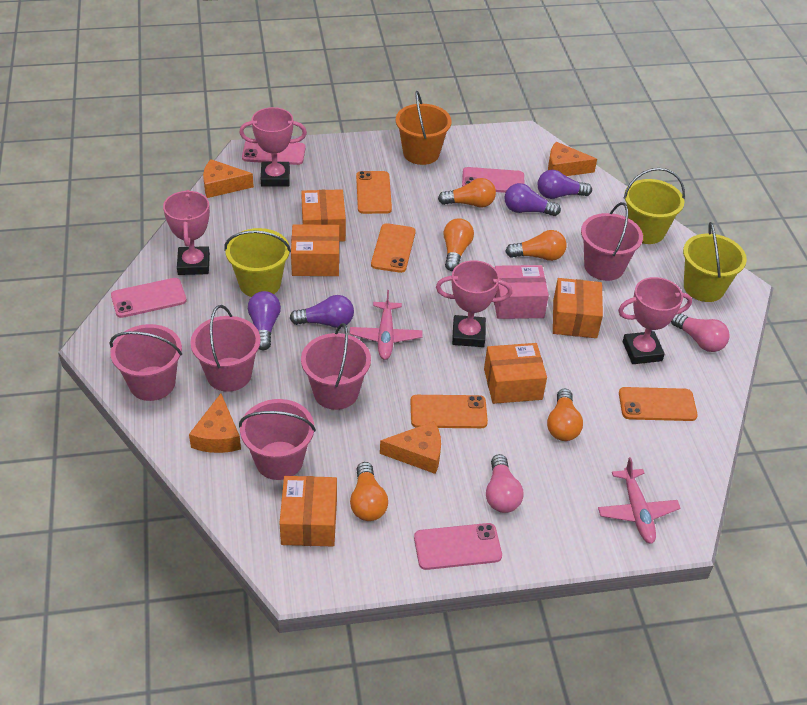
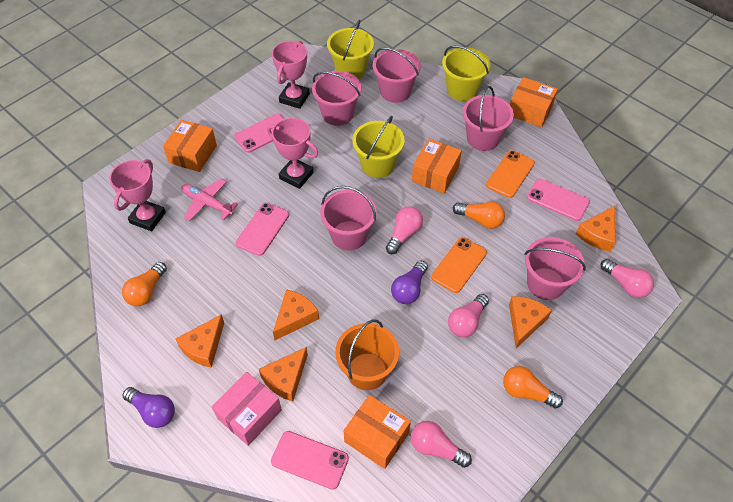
orange box: [280,476,337,546] [291,224,339,276] [301,189,346,242] [484,343,547,404] [553,278,603,338] = 5 -> [163,120,217,172] [344,395,411,469] [412,139,462,193] [510,77,558,127] = 4
orange cheese: [189,394,241,453] [203,159,254,198] [380,421,441,474] [548,142,597,176] = 4 -> [176,314,224,368] [259,347,308,401] [273,289,319,340] [509,296,552,348] [576,206,615,252] = 5
orange light bulb: [350,462,388,521] [438,178,496,208] [443,218,474,271] [505,230,566,261] [547,389,583,441] = 5 -> [122,262,167,306] [453,201,505,229] [503,366,563,409] = 3
orange phone: [356,171,392,214] [371,223,416,273] [410,395,488,428] [619,387,698,421] = 4 -> [431,237,487,293] [486,150,535,198] = 2
pink light bulb: [486,454,524,513] [671,314,730,352] = 2 -> [386,206,423,254] [411,421,472,468] [448,294,489,337] [600,259,654,298] = 4
pink plane: [349,290,423,360] [598,457,680,544] = 2 -> [181,179,238,221] = 1
pink trophy: [163,190,210,275] [239,107,307,187] [436,260,512,347] [618,277,692,364] = 4 -> [110,159,166,231] [267,118,318,189] [272,41,310,109] = 3
purple light bulb: [248,291,281,350] [290,295,354,328] [505,183,561,216] [538,170,592,199] = 4 -> [123,387,175,428] [391,261,428,304] = 2

